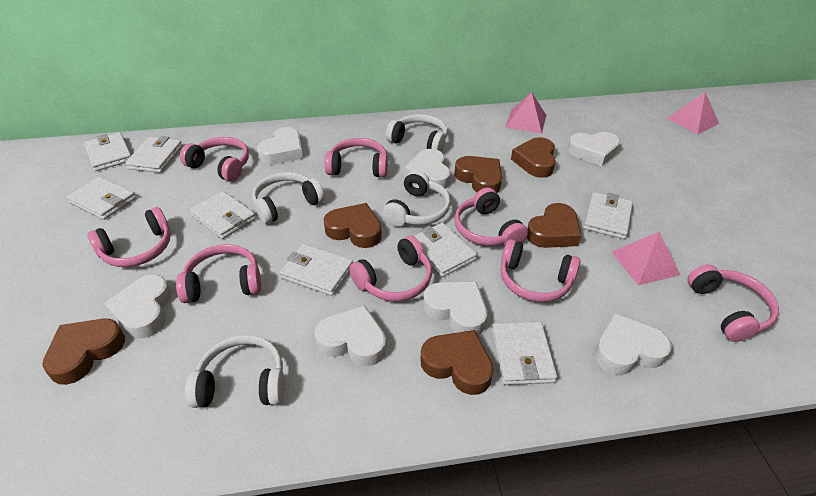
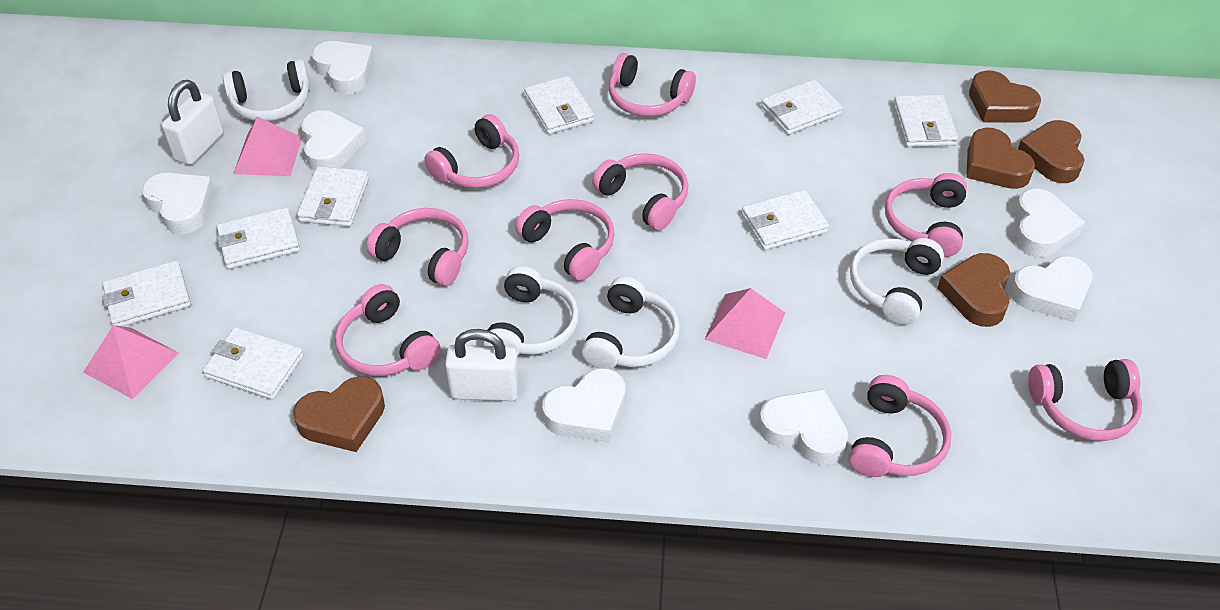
brown heart: [42,318,125,385] [324,203,382,248] [420,330,494,395] [454,156,502,193] [511,137,556,178] [527,203,581,248] = 6 -> [293,376,385,452] [937,253,1010,327] [966,128,1035,189] [969,70,1041,122] [1018,120,1085,183] = 5
pink headphones: [87,207,171,267] [176,244,261,303] [180,137,249,182] [325,138,388,177] [349,236,432,301] [454,188,528,246] [500,239,580,302] [687,265,779,342] = 8 -> [335,284,441,376] [367,208,469,286] [424,114,519,188] [515,199,615,281] [592,153,688,230] [609,53,696,117] [849,375,951,477] [885,173,967,257] [1028,359,1142,441] = 9
white padlock: none = 0 -> [162,80,224,165] [445,329,520,401] = 2

